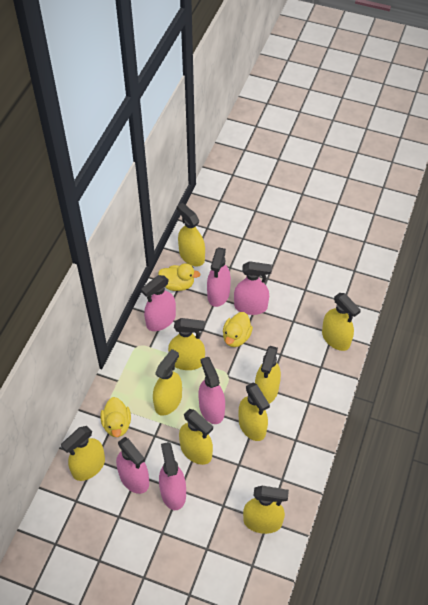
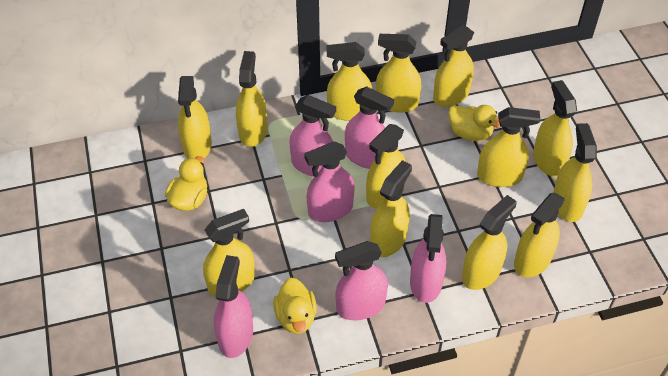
yellow spray bottle: [61,426,105,481] [153,349,182,416] [168,318,205,370] [177,203,205,267] [179,409,213,465] [239,383,270,441] [243,486,289,534] [255,346,281,404] [322,293,361,351] = 9 -> [178,76,212,158] [203,209,255,296] [236,51,268,147] [327,42,372,121] [366,124,406,208] [370,160,412,257] [376,34,421,113] [433,25,474,107] [462,195,516,290] [477,107,540,187] [514,193,565,277] [533,80,577,177] [553,123,597,222] = 13

